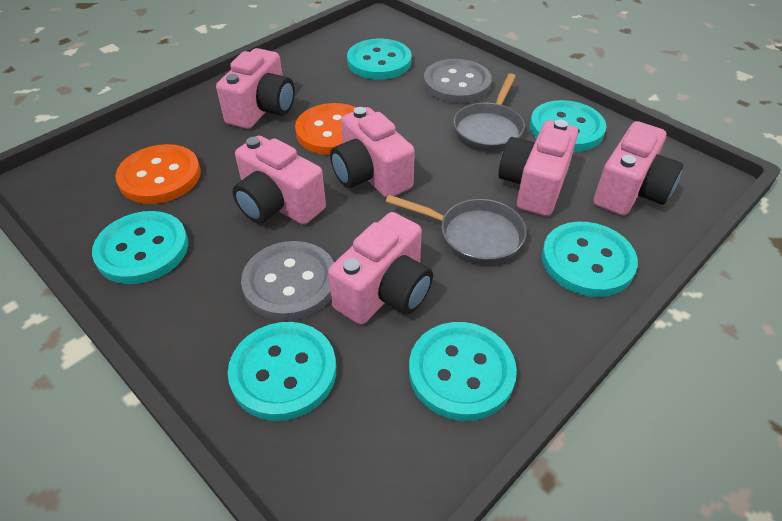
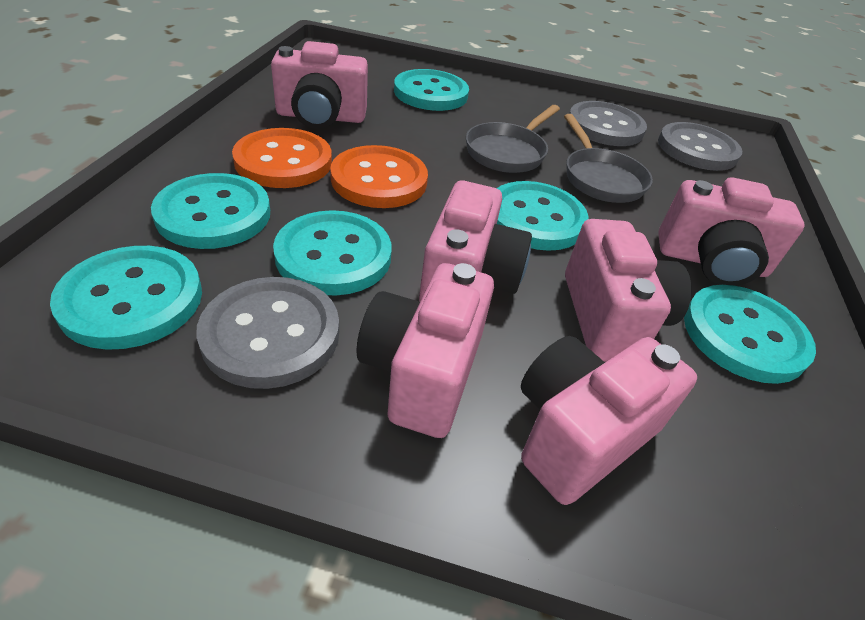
grey button: [241,241,334,321] [424,59,492,103] = 2 -> [196,277,339,389] [568,101,647,146] [658,122,742,171] = 3

